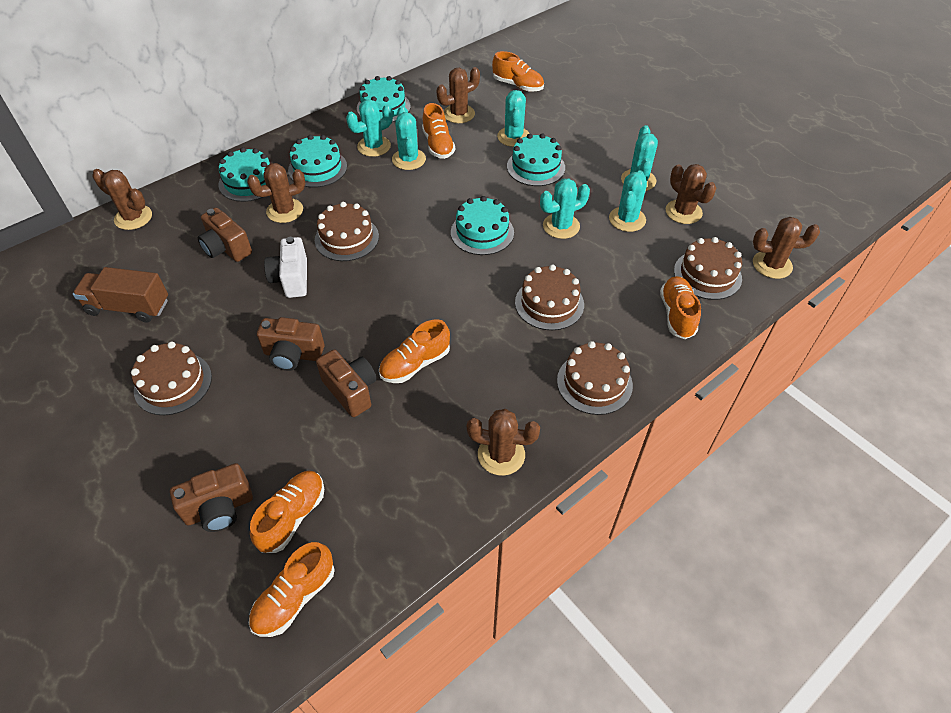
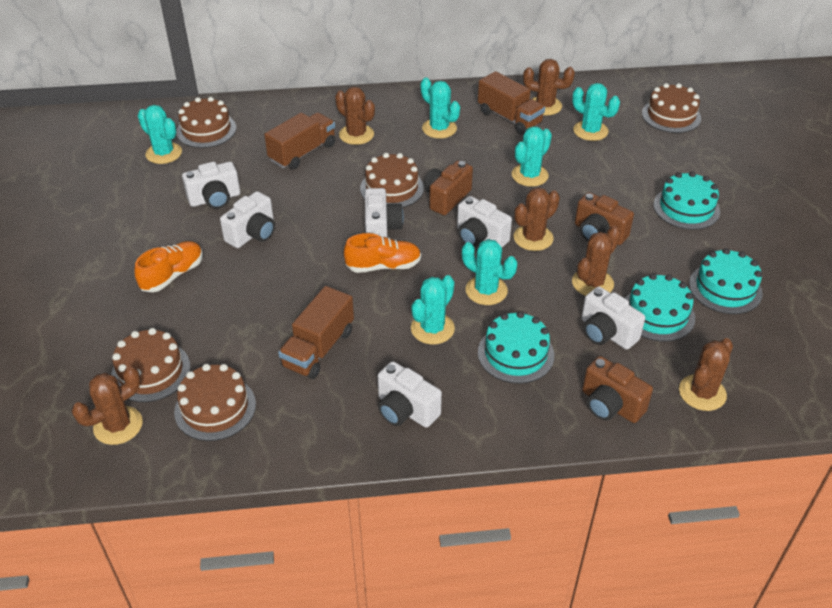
brown camera: [170,463,253,532] [198,208,252,262] [257,317,324,371] [316,349,377,417] = 4 -> [424,161,473,215] [575,192,634,245] [582,356,653,423] = 3
brown truck: [73,267,168,322] = 1 -> [264,112,335,169] [278,286,354,379] [478,71,545,134] = 3
orange shoe: [249,542,335,637] [250,471,324,553] [379,319,450,383] [422,103,455,159] [492,51,544,92] [660,276,701,339] = 6 -> [134,241,203,292] [344,233,421,273] = 2
turquoise cake: [219,147,270,202] [288,135,347,188] [357,76,411,122] [451,196,514,255] [507,133,565,186] = 5 -> [478,311,554,384] [625,273,695,342] [654,171,720,230] [689,248,763,314] = 4
white camera: [264,237,307,298] = 1 -> [182,162,240,209] [220,191,275,248] [365,188,404,238] [378,361,442,428] [457,196,512,247] [581,287,645,350] = 6

